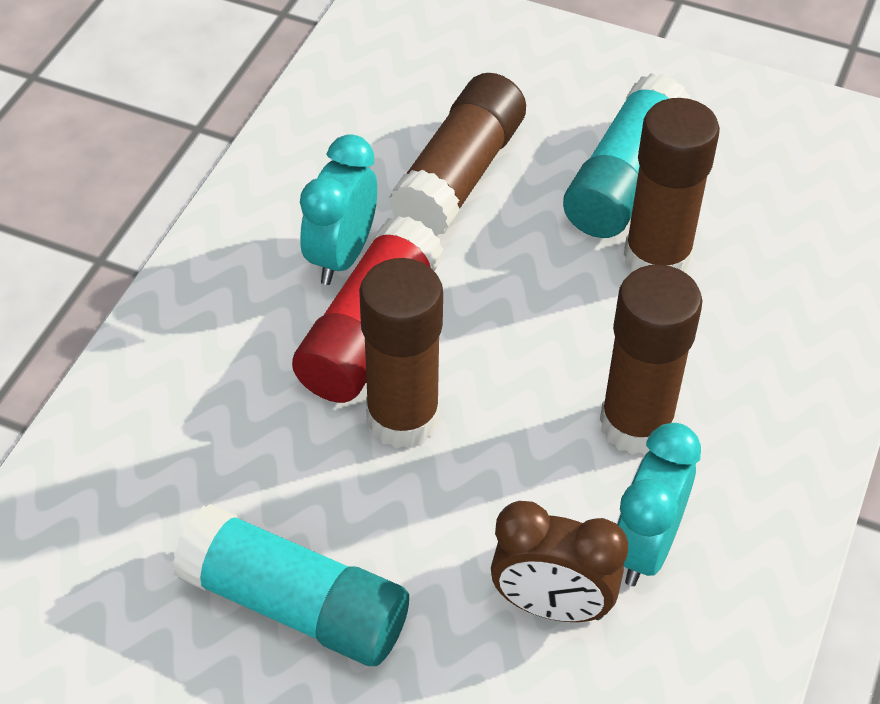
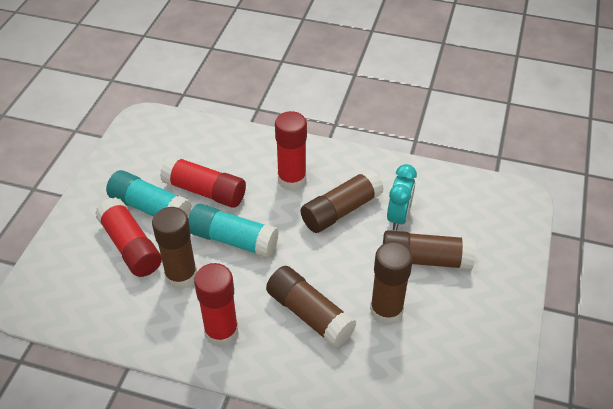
brown clock: [491,501,628,622] = 1 -> none = 0
brown glue stick: [359,258,443,449] [388,73,526,237] [600,265,703,455] [624,98,720,273] = 4 -> [152,207,197,290] [266,266,357,348] [301,169,384,233] [370,241,413,325] [383,230,476,270] = 5
red glue stick: [292,215,444,403] = 1 -> [95,197,162,277] [160,155,246,208] [194,263,239,347] [275,111,307,191] = 4
turquoise clock: [300,134,377,285] [616,423,701,586] = 2 -> [387,164,417,231] = 1

